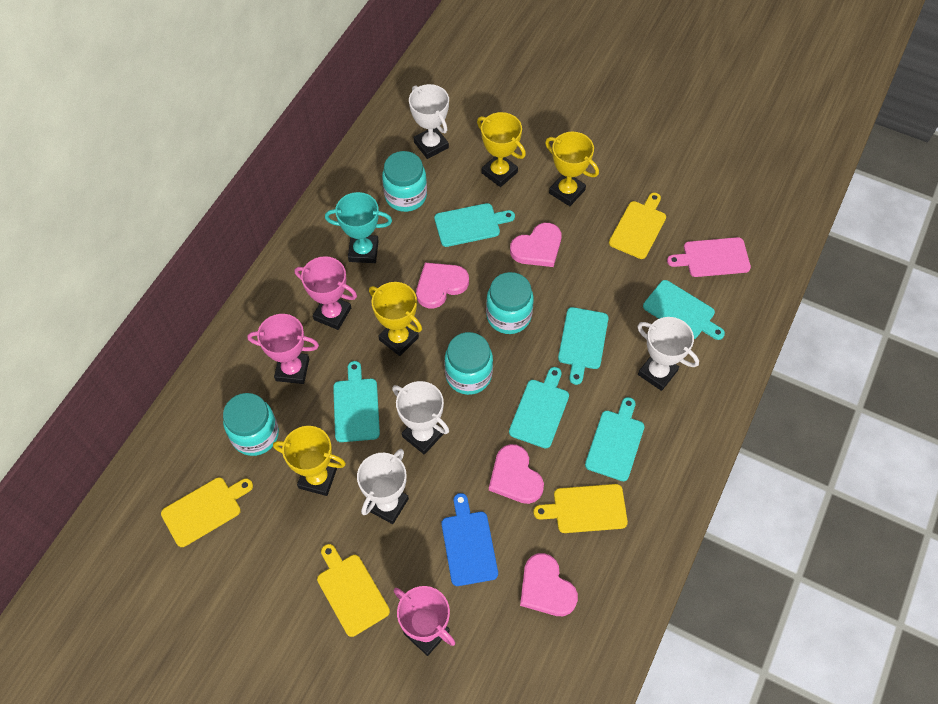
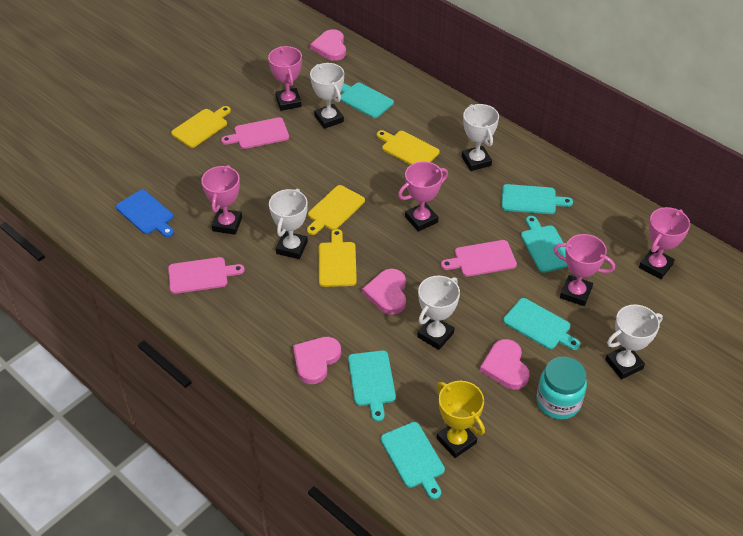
pink cutting board: [667,237,751,277] = 1 -> [168,257,245,294] [221,117,289,149] [441,240,517,277] = 3
pink trophy: [247,314,319,384] [295,256,357,330] [394,586,455,656] = 3 -> [201,165,242,235] [268,46,302,111] [398,162,448,232] [553,234,615,306] [639,207,690,279] = 5
turquoise jar: [223,393,279,456] [382,151,427,212] [444,332,493,395] [486,272,534,334] = 4 -> [537,357,587,420] = 1
turquoise trophy: [325,192,392,263] = 1 -> none = 0
white trophy: [357,449,409,524] [392,381,449,455] [409,84,449,159] [637,317,699,391] = 4 -> [269,189,308,259] [310,63,344,129] [417,276,460,350] [462,104,499,171] [605,304,663,379] = 5
yellow trophy: [273,426,346,496] [369,282,422,356] [477,112,526,187] [545,132,599,206] = 4 -> [437,381,485,458] = 1

